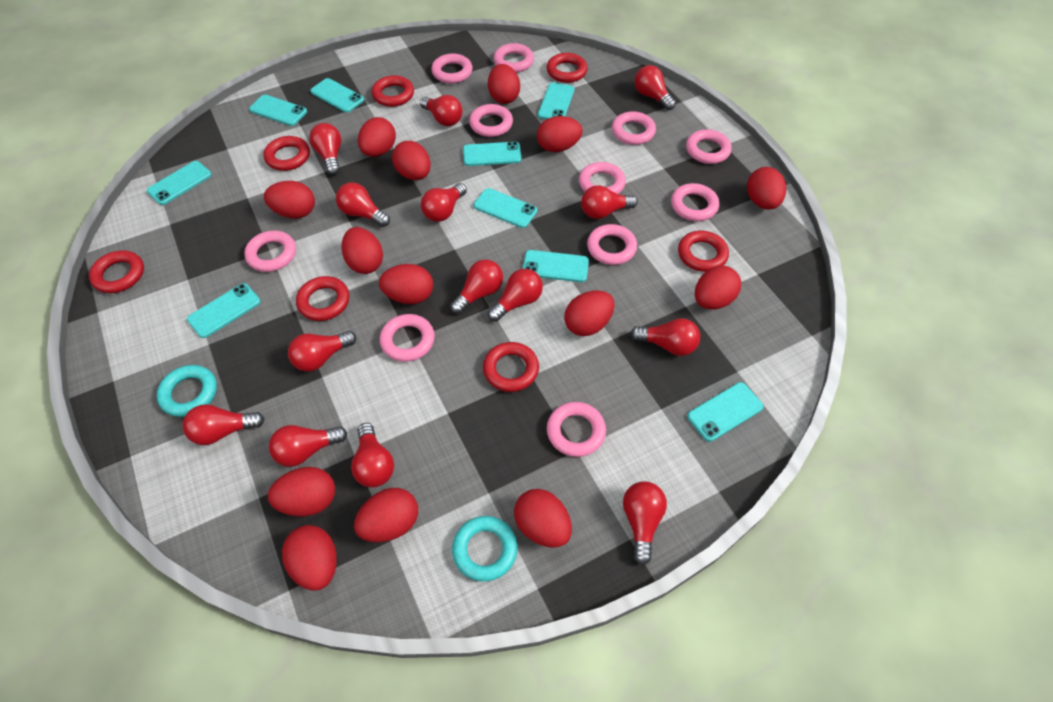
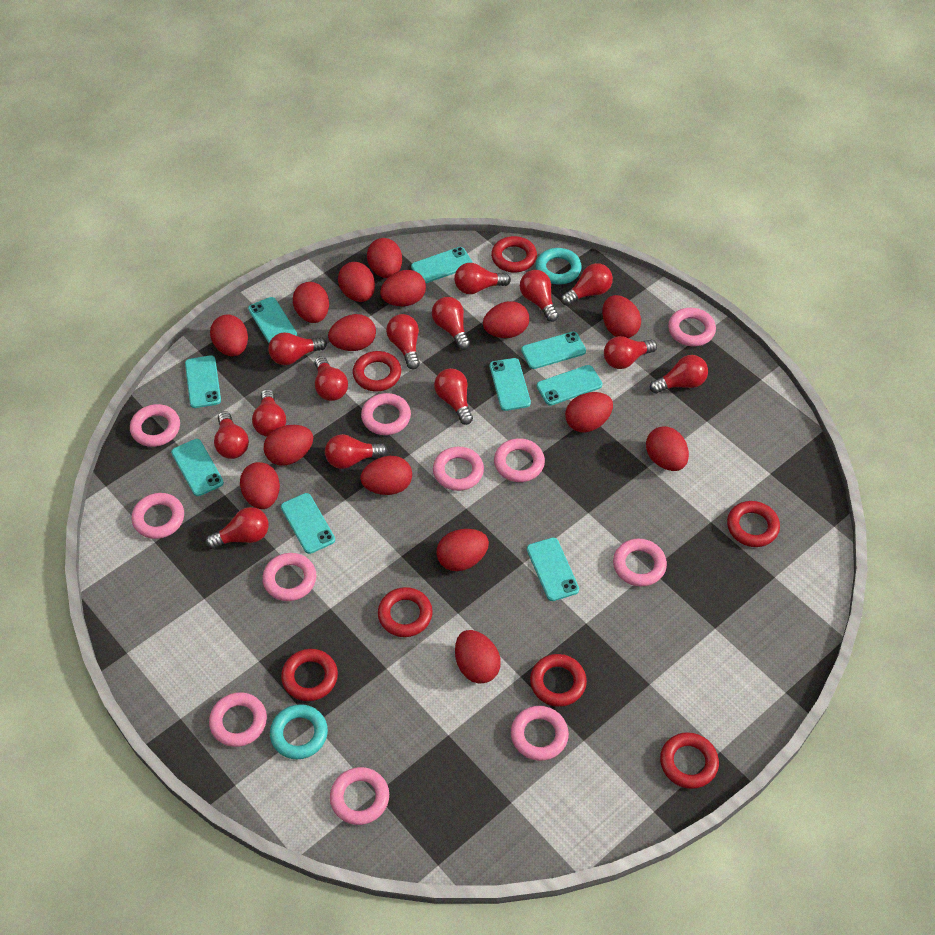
red egg: [264,181,315,219] [268,467,335,517] [282,525,337,591] [341,227,383,274] [354,488,418,542] [358,117,396,157] [379,264,433,304] [392,141,431,180] [488,64,520,104] [514,489,572,547] [537,116,582,152] [564,290,615,336] [695,266,741,309] [747,167,786,210] = 14 -> [210,314,248,356] [240,462,280,509] [264,425,313,466] [293,282,329,323] [328,314,376,351] [338,262,375,302] [360,456,412,495] [367,238,402,278] [380,270,426,306] [436,529,489,571] [455,630,501,684] [483,301,529,338] [565,392,613,433] [602,295,641,338] [646,426,689,471] = 15

